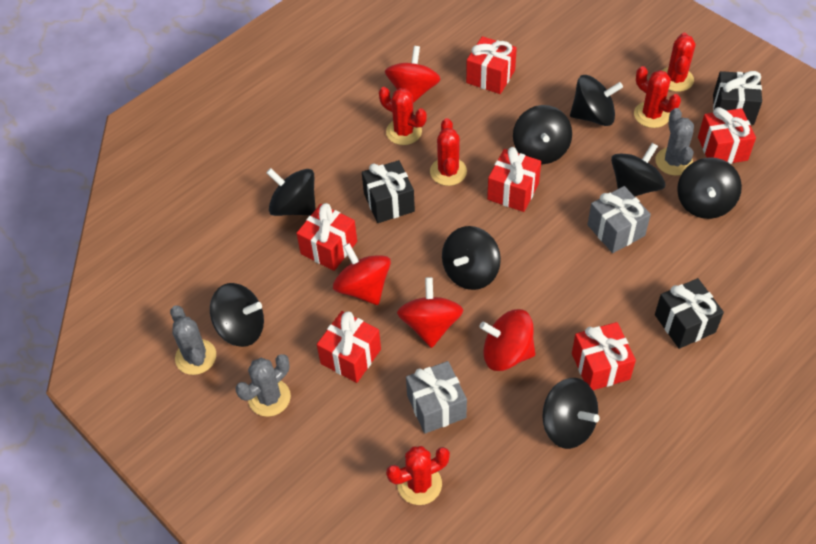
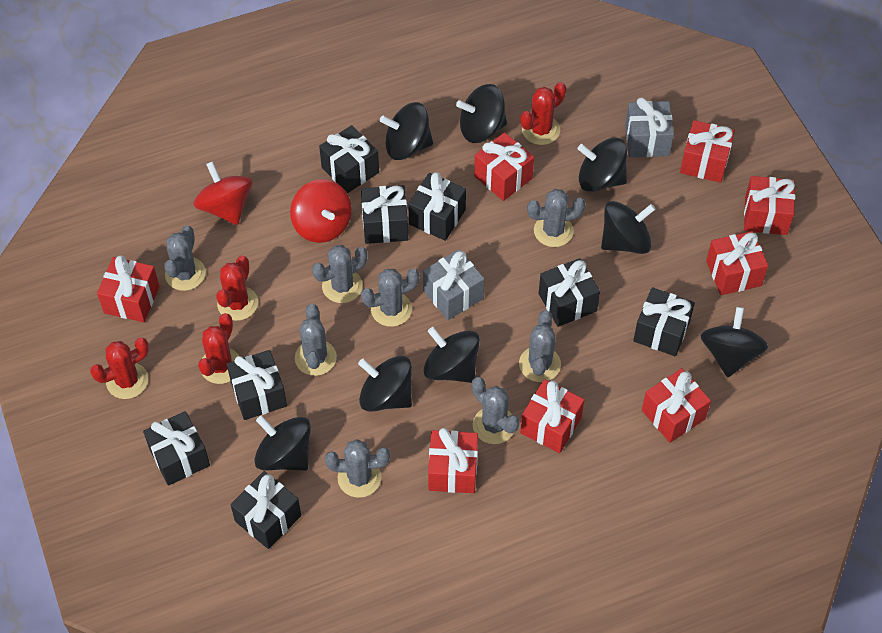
black gift: [362,160,415,223] [655,278,724,349] [713,71,762,125] = 3 -> [143,411,210,486] [227,350,287,420] [230,471,301,549] [319,125,379,193] [361,185,408,244] [408,172,466,241] [539,258,600,327] [633,287,695,356] = 8
grey cactus: [170,305,216,375] [235,354,291,417] [655,108,694,176] = 3 -> [164,225,206,291] [295,304,337,376] [312,245,368,303] [325,439,390,498] [361,269,420,327] [472,377,520,444] [519,310,561,382] [527,189,585,247] = 8
red cactus: [379,87,427,145] [386,446,450,505] [430,118,467,186] [634,66,681,128] [662,33,695,92] = 5 -> [90,337,149,399] [198,313,239,384] [216,256,258,321] [520,82,566,145] = 4
red gift: [297,203,357,271] [317,311,381,383] [466,36,517,94] [487,147,541,212] [572,322,636,390] [698,107,756,164] = 6 -> [97,255,159,322] [428,428,478,493] [474,132,534,201] [520,379,584,453] [642,368,711,443] [680,120,735,183] [706,231,768,295] [744,176,795,235] = 8
red spinning top: [333,243,391,305] [385,46,441,103] [397,277,463,348] [480,309,535,371] = 4 -> [193,161,252,225] [290,179,352,243] = 2

